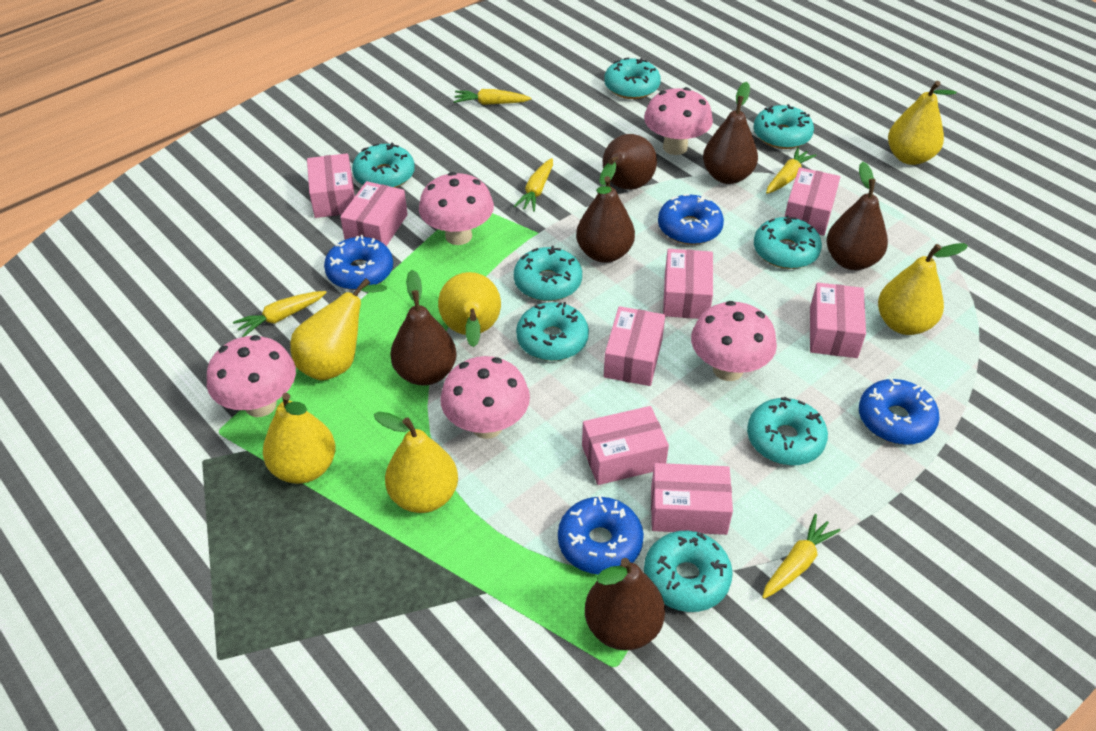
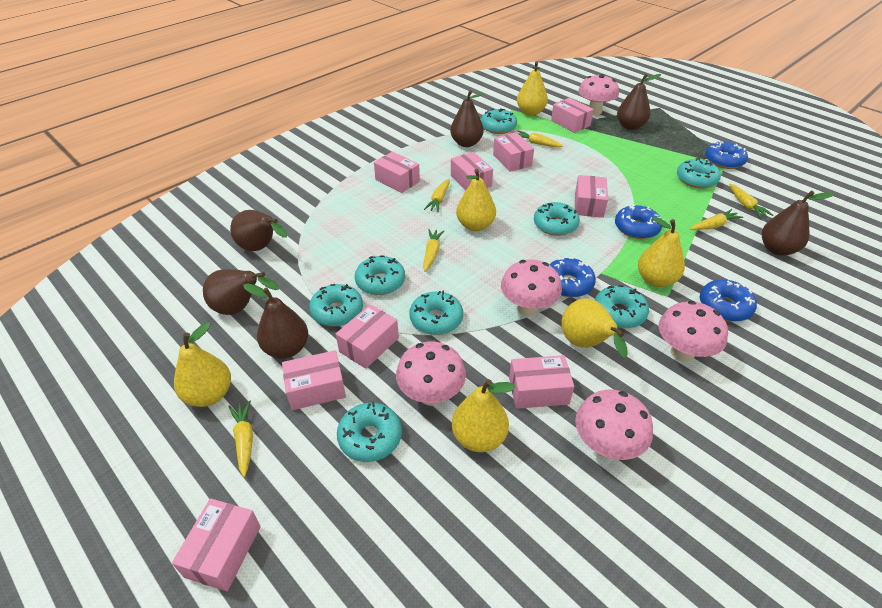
pink box: [307,153,355,218] [340,181,408,246] [582,406,669,485] [604,306,665,386] [651,463,733,535] [663,249,713,319] [785,167,840,236] [810,283,866,358] = 8 -> [172,498,261,591] [282,350,346,410] [336,304,399,369] [374,152,420,193] [451,152,493,190] [493,132,534,172] [509,355,574,409] [551,98,594,133] [575,175,608,218] = 9
yellow carrot: [233,291,327,337] [454,89,531,105] [513,158,553,212] [762,514,841,599] [766,147,816,194] = 5 -> [228,400,253,477] [423,229,444,272] [424,179,450,212] [518,131,563,147] [690,209,743,230] [729,184,773,218] = 6

